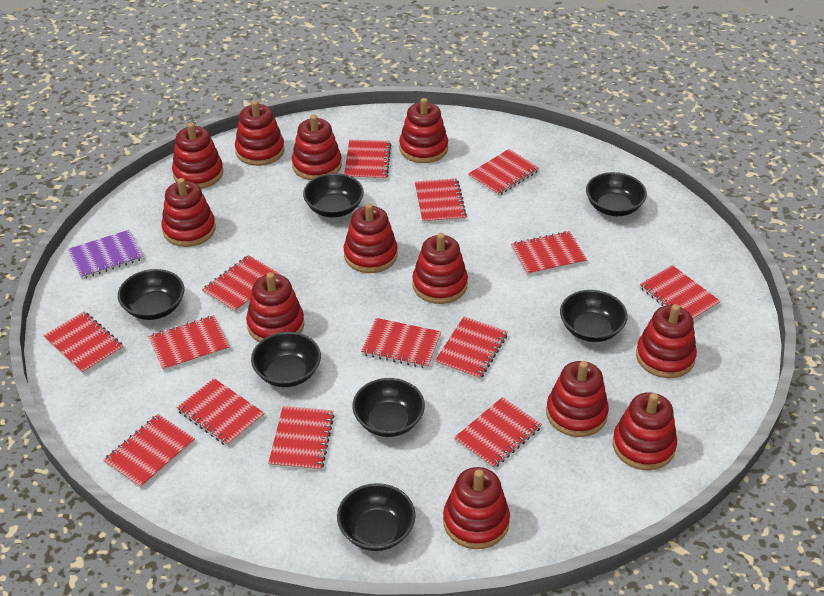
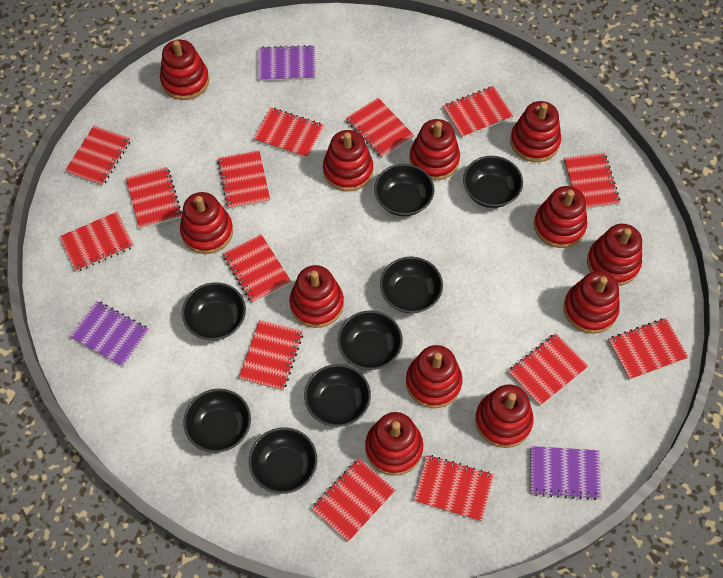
black bowl: [118,269,184,320] [251,332,321,387] [303,173,364,217] [337,483,416,551] [352,378,425,437] [560,290,628,342] [586,172,647,216] = 7 -> [182,282,246,340] [183,389,251,453] [249,427,317,494] [304,364,371,427] [338,311,403,370] [374,164,435,216] [380,257,443,313] [463,156,523,208] = 8
purple notebook: [68,230,144,279] = 1 -> [69,300,149,367] [258,45,316,81] [530,446,602,500] = 3

